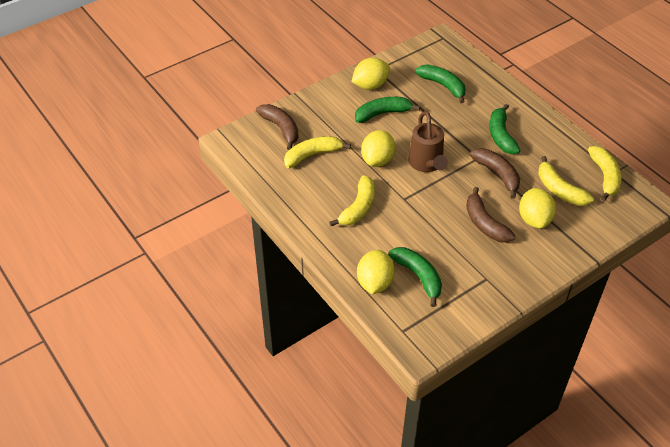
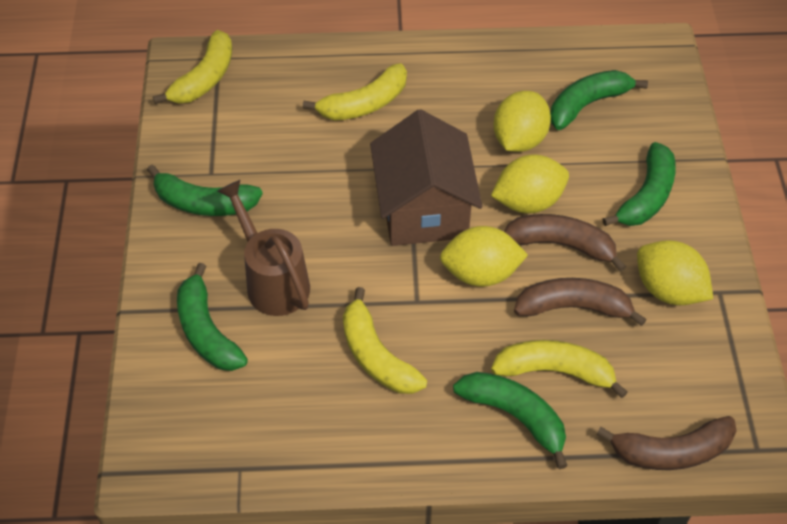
brown house: none = 0 -> [370,109,482,246] = 1
green banana: [355,97,420,123] [389,247,442,307] [415,64,466,103] [489,104,520,154] = 4 -> [147,165,263,216] [177,263,248,371] [453,372,567,469] [550,70,648,130] [603,142,676,226] = 5

